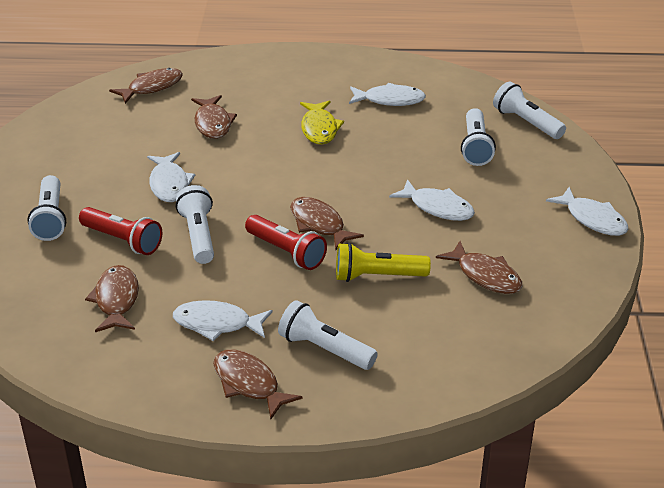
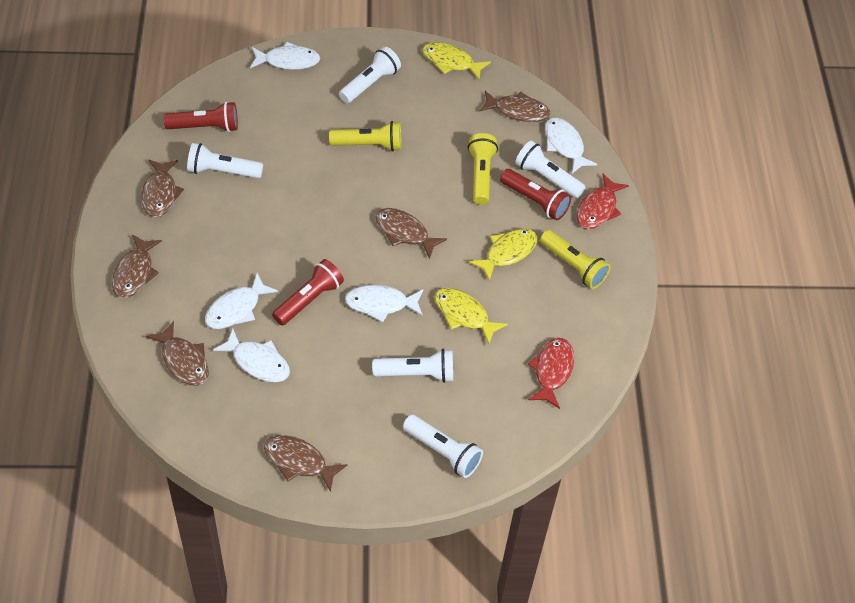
red fish: none = 0 -> [528,338,574,409] [577,174,629,229] = 2
red flashlight: [79,207,162,255] [245,215,327,270] = 2 -> [164,102,238,132] [272,259,344,325] [500,169,571,220] = 3
yellow fish: [300,100,344,145] = 1 -> [422,42,491,80] [434,288,508,345] [469,228,537,281] = 3
yellow flashlight: [336,242,431,282] = 1 -> [329,121,401,151] [468,133,498,205] [540,230,610,289] = 3

